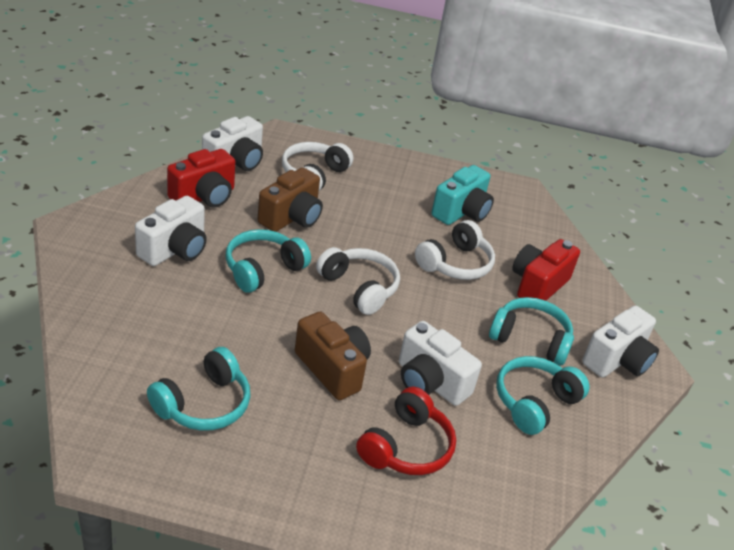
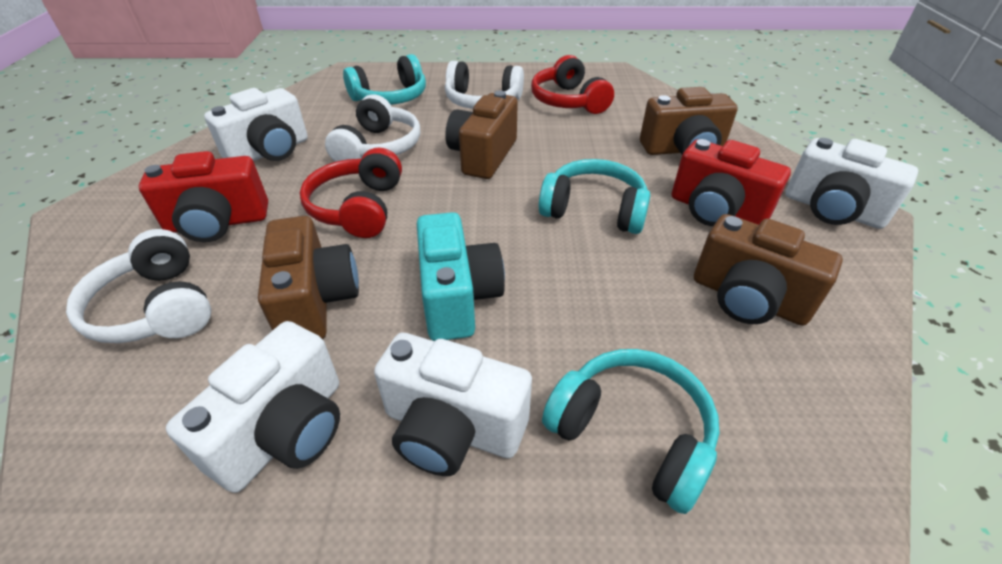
brown camera: [257,167,323,232] [295,312,371,400] = 2 -> [258,216,359,339] [445,90,518,179] [640,87,738,155] [694,214,843,326] = 4
red headphones: [356,387,456,475] = 1 -> [300,148,402,238] [531,55,614,114] = 2
turquoise headphones: [147,347,251,431] [225,229,311,293] [489,297,574,365] [496,356,590,435] = 4 -> [343,54,426,105] [539,159,650,234] [542,349,719,514] = 3

